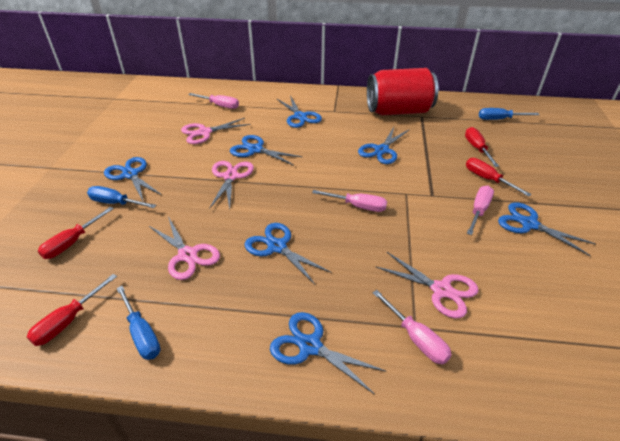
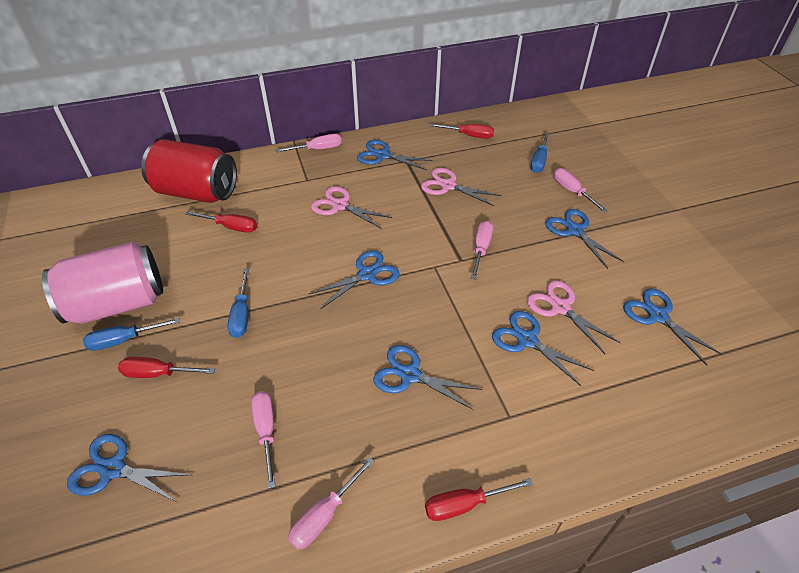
pink can: none = 0 -> [42,241,163,324] = 1
pink scissors: [149,217,220,280] [181,118,250,144] [209,161,254,209] [376,252,479,318] = 4 -> [311,186,392,228] [421,168,501,206] [527,281,621,354] = 3
pink screwdriver: [188,93,239,109] [312,190,387,212] [373,290,452,364] [467,186,494,235] = 4 -> [251,391,276,489] [275,134,341,153] [288,457,374,550] [471,221,493,279] [554,168,608,212] = 5

